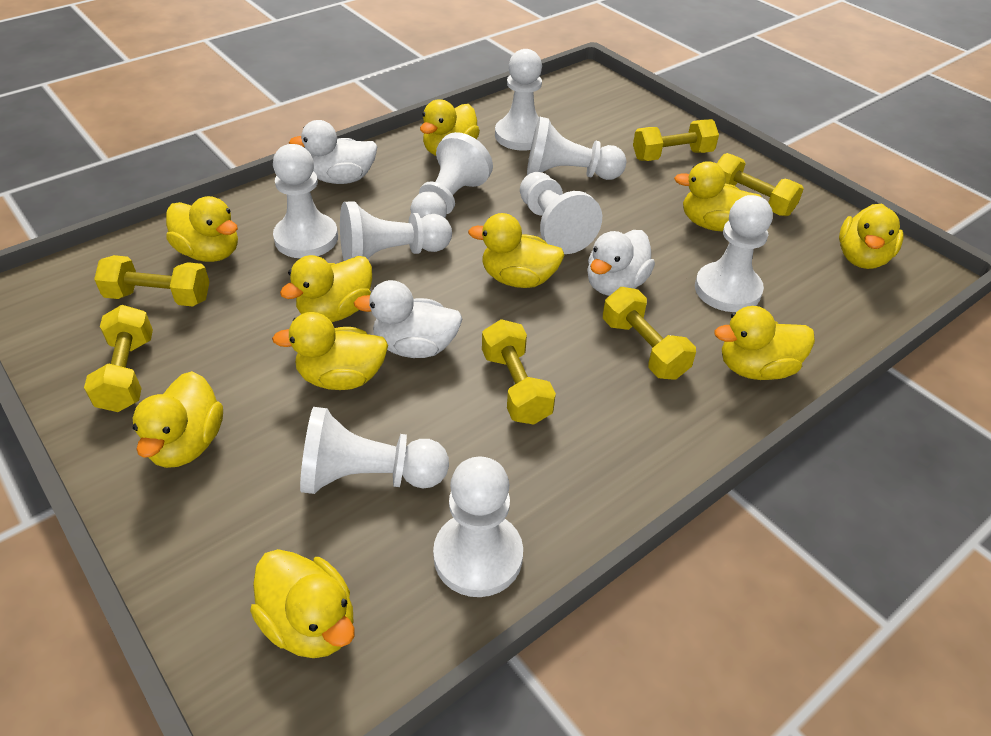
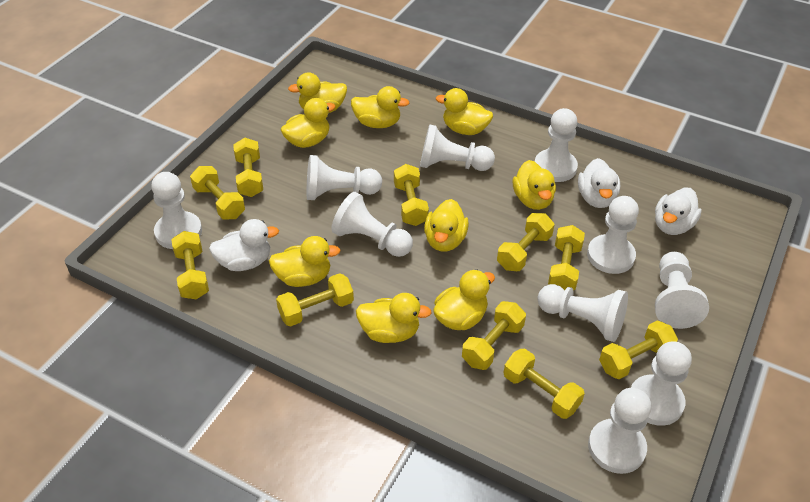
white pawn: [273,144,338,258] [300,407,449,494] [340,202,452,261] [410,132,493,218] [433,456,523,597] [495,49,542,151] [520,172,602,254] [527,117,627,180] [695,195,773,312] = 9 -> [151,172,202,249] [307,155,382,200] [331,192,413,257] [420,124,495,171] [535,108,578,182] [537,284,628,342] [587,196,639,274] [588,388,651,474] [631,342,692,426] [655,252,709,329] = 10
yellow duck: [132,371,223,468] [166,196,238,262] [250,549,355,658] [272,312,388,390] [280,255,372,322] [420,99,480,156] [468,213,565,288] [674,161,761,231] [714,306,815,380] [839,204,904,269] = 10 -> [269,236,341,287] [281,98,336,148] [288,72,347,113] [351,86,409,128] [356,293,432,343] [424,199,469,252] [433,270,495,330] [436,88,493,135] [513,160,556,210] = 9
yellow dumbbell: [84,305,153,412] [94,255,209,307] [482,319,556,424] [603,287,696,380] [633,119,719,161] [717,153,804,216] = 6 -> [171,231,209,299] [190,166,245,220] [233,138,263,197] [276,273,354,327] [394,164,429,226] [462,301,526,370] [497,213,555,271] [503,349,585,419] [548,225,585,291] [599,321,678,379] = 10

